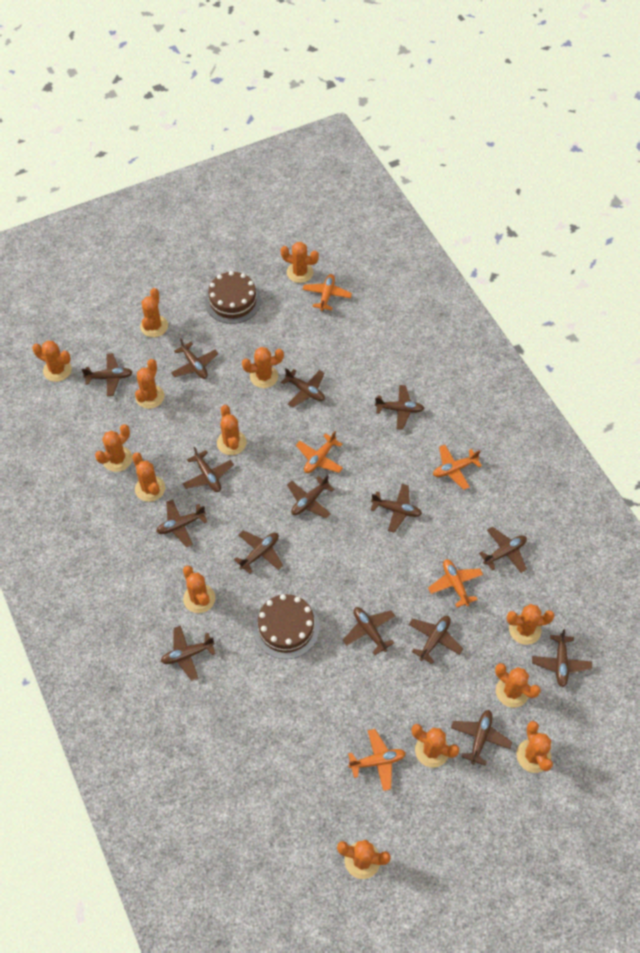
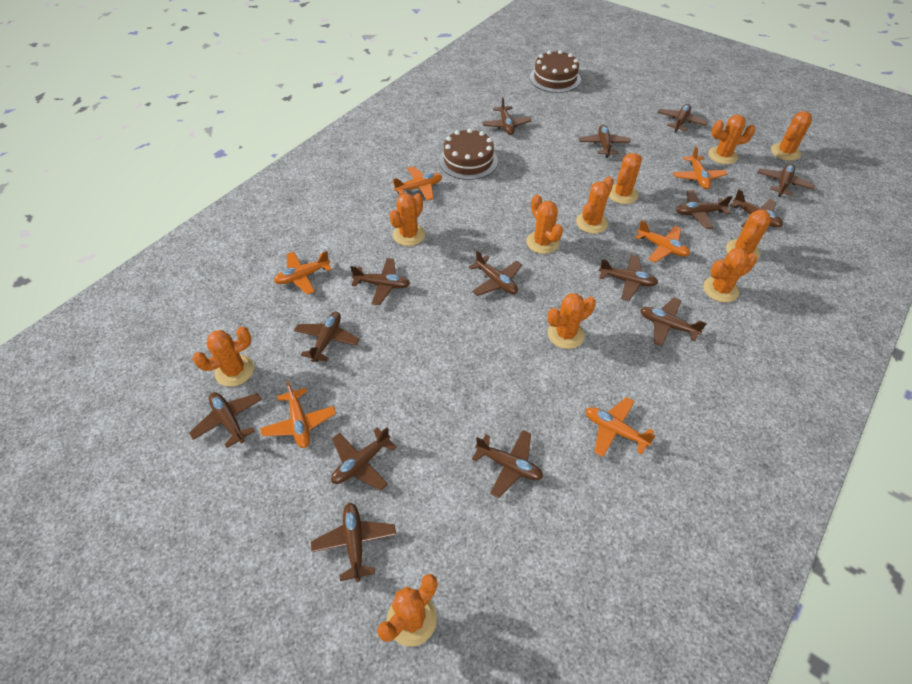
orange cactus: [32,341,72,382] [95,424,132,472] [132,452,165,502] [135,359,164,409] [140,288,168,337] [183,566,215,613] [217,405,247,455] [242,347,284,388] [281,242,319,283] [337,840,391,879] [411,724,460,768] [495,663,541,708] [506,604,555,645] [516,721,553,773] = 14 -> [193,327,254,387] [377,574,437,647] [390,193,425,246] [526,194,563,254] [547,293,596,349] [576,176,614,234] [609,153,642,204] [703,248,757,302] [708,115,755,164] [726,209,771,260] [771,111,812,161] = 11
orange plane: [296,431,343,473] [303,274,352,311] [348,729,406,791] [428,559,483,607] [433,445,482,490] = 5 -> [260,381,336,448] [274,251,332,295] [393,166,442,201] [585,397,656,457] [635,220,690,262] [673,146,728,189] = 6

